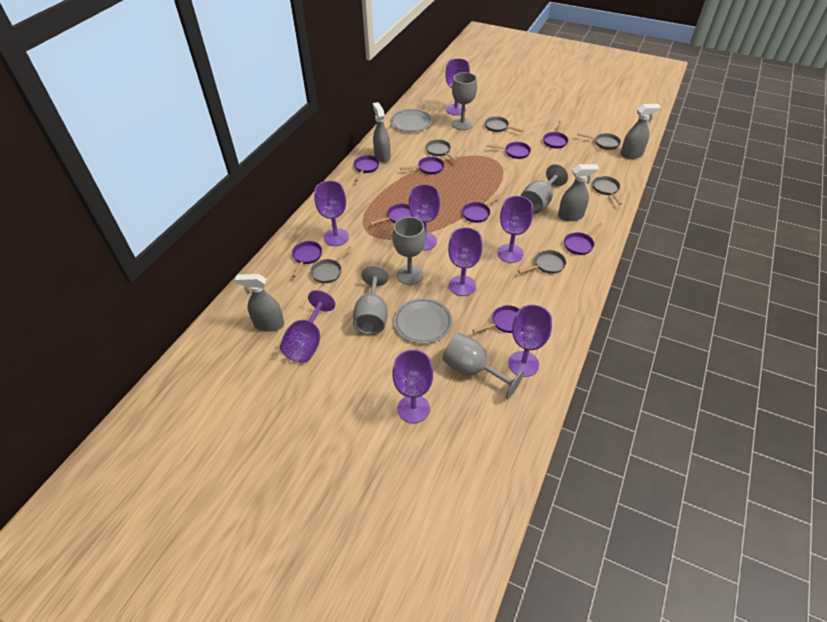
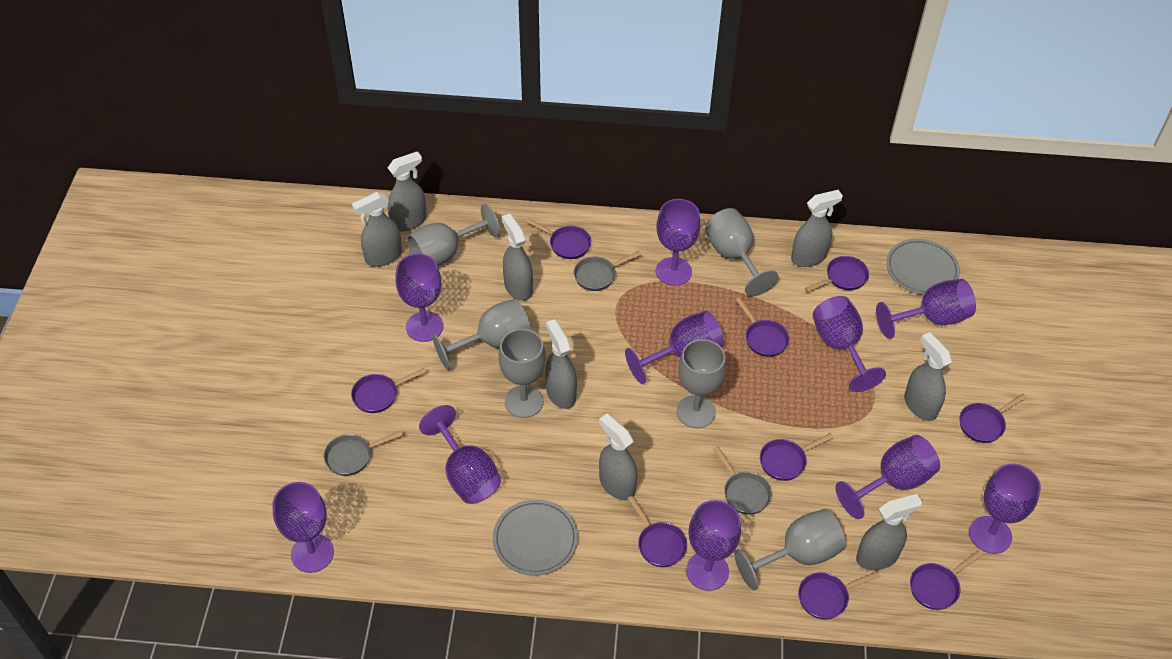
grey goblet: [353,265,389,335] [392,217,426,285] [443,333,524,399] [452,72,477,130] [521,164,568,214] = 5 -> [407,204,500,266] [432,299,531,370] [498,329,546,418] [677,339,726,428] [705,208,778,296] [734,509,846,591] = 6
grey pan: [311,246,353,283] [426,139,457,162] [485,116,524,132] [518,250,566,274] [577,133,621,150] [593,176,622,205] = 6 -> [324,431,403,476] [574,251,641,291] [713,446,772,515] = 3
grey spray bottle: [235,274,284,332] [373,102,391,163] [558,164,599,221] [620,104,661,159] = 4 -> [352,192,402,267] [388,151,427,231] [502,214,533,301] [545,319,577,409] [599,414,638,500] [791,190,843,267] [856,494,922,570] [904,332,952,421] = 8
purple goblet: [280,290,335,363] [314,181,349,246] [392,350,433,423] [409,184,440,250] [445,58,470,115] [448,227,482,296] [497,196,533,263] [508,305,552,377] = 8 -> [272,482,334,573] [396,253,443,342] [419,405,501,504] [625,311,724,384] [656,199,700,286] [686,500,741,591] [813,296,886,392] [836,435,940,519] [876,279,976,339] [969,464,1041,554] = 10

